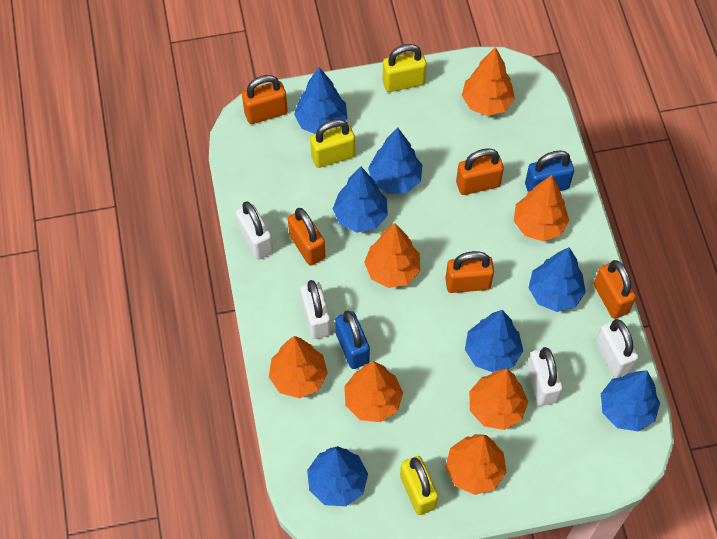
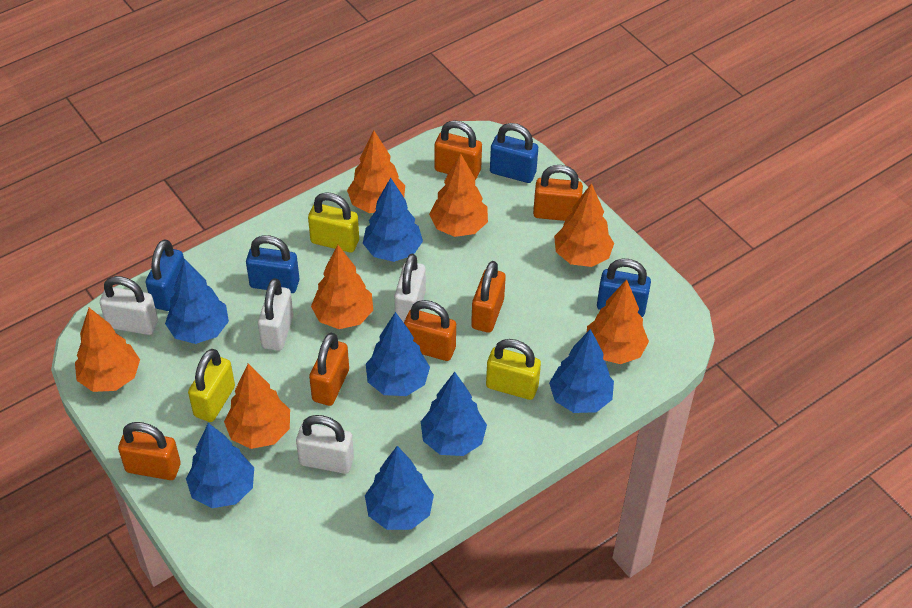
blue padlock: [335,310,370,369] [525,150,574,192] = 2 -> [146,239,184,311] [246,235,300,293] [490,123,538,183] [597,259,651,317] = 4
orange padlock: [242,75,288,124] [288,208,325,266] [445,251,494,293] [456,148,504,195] [594,260,636,319] = 5 -> [118,422,181,480] [309,333,349,406] [404,300,456,361] [435,120,482,180] [471,261,506,333] [533,165,583,221] = 6

